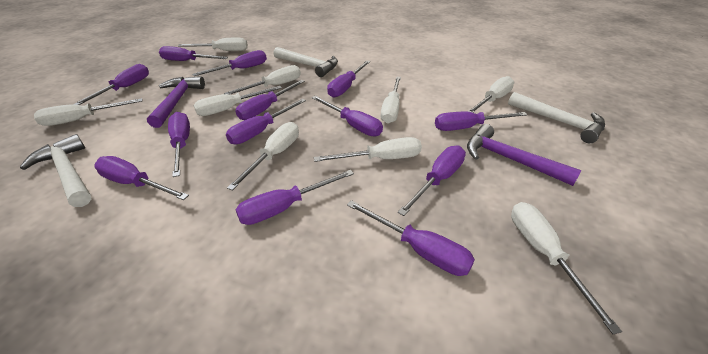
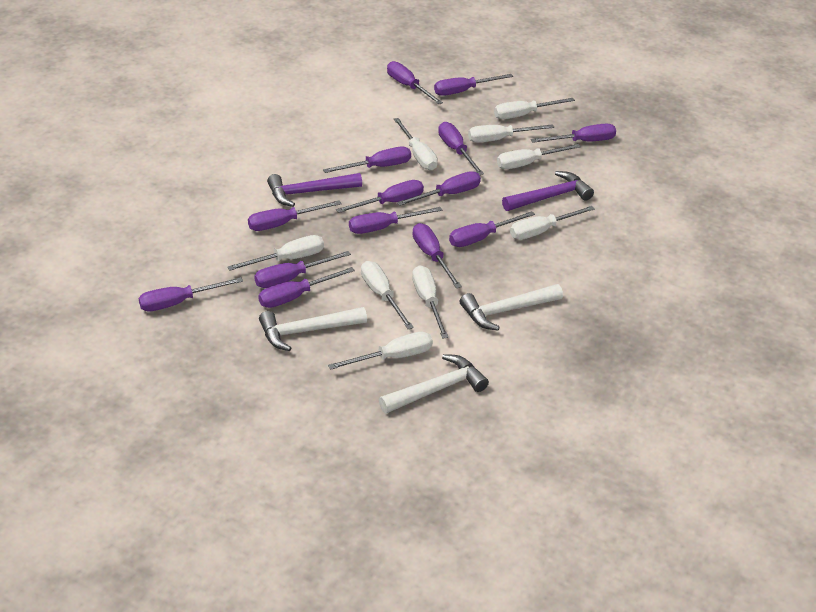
purple screwdriver: [73,64,149,105] [94,156,189,200] [159,46,228,61] [168,112,190,177] [192,50,267,76] [226,99,306,144] [235,80,305,120] [235,170,354,225] [312,96,383,137] [327,60,370,98] [347,200,475,276] [398,146,466,216] [435,112,527,131] = 13 -> [139,277,243,311] [248,200,342,231] [254,251,351,288] [258,267,355,308] [323,146,411,173] [336,180,424,213] [349,207,442,234] [387,61,443,104] [397,171,481,206] [412,223,462,288] [434,74,513,96] [438,122,484,175] [449,211,535,247] [531,124,616,143] = 14

